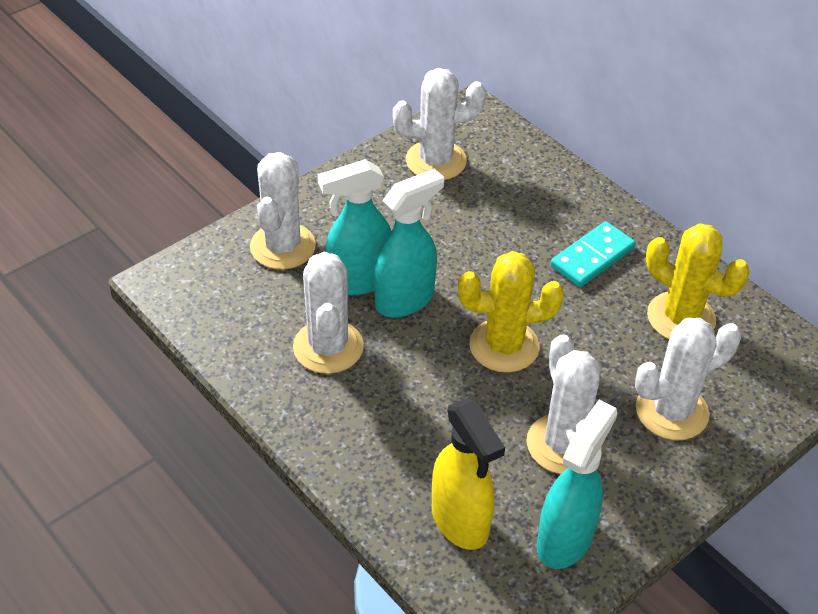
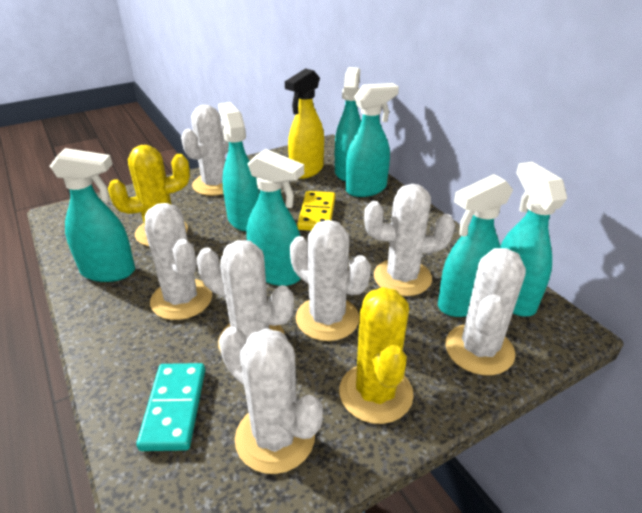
turquoise spray bottle: [318,159,392,295] [374,168,444,318] [537,400,618,569] = 3 -> [50,148,135,282] [218,102,259,231] [246,149,304,286] [335,67,361,181] [346,83,399,197] [438,174,513,317] [500,162,567,316] = 7
white cactus: [250,152,316,270] [293,252,364,374] [393,68,486,180] [526,334,602,474] [635,318,741,440] = 5 -> [144,203,212,320] [181,105,229,196] [197,240,294,352] [219,326,323,474] [290,220,371,341] [364,184,455,296] [445,248,526,375] = 7
yellow domino: none = 0 -> [297,191,336,231] = 1

